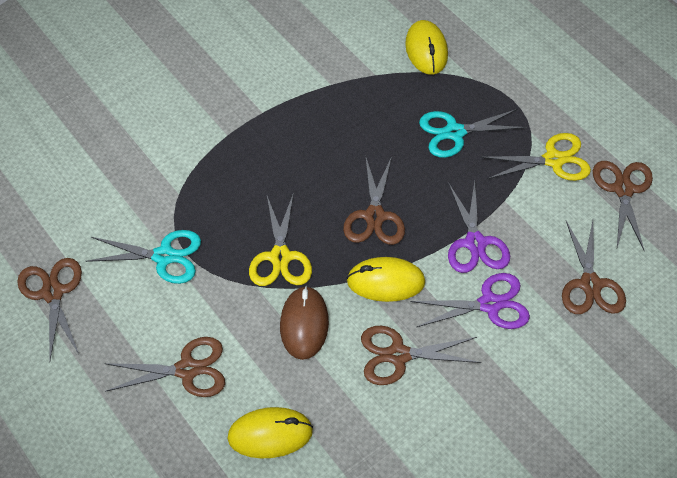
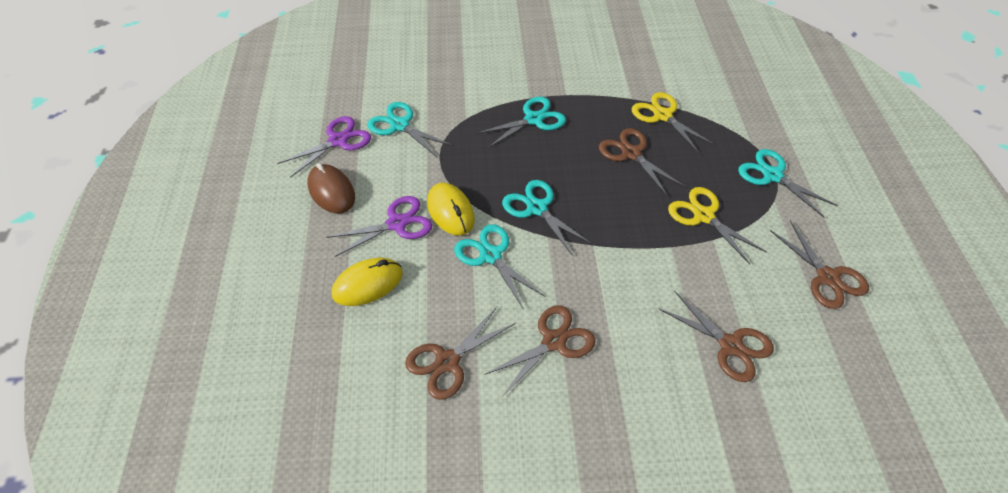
brown scissors: [17,258,82,360] [104,337,225,397] [343,155,405,245] [361,326,481,385] [562,221,626,314] [593,161,653,251] = 6 -> [405,307,516,400] [484,305,596,397] [599,128,685,196] [658,291,774,382] [770,220,869,309] = 5
turquoise scissors: [86,230,201,284] [419,109,527,158] = 2 -> [367,102,453,158] [454,224,545,310] [476,97,566,148] [502,180,592,256] [738,149,837,217] = 5
yellow mouse: [227,407,313,459] [346,257,425,302] [405,20,448,75] = 3 -> [331,258,403,306] [427,183,475,236] = 2

